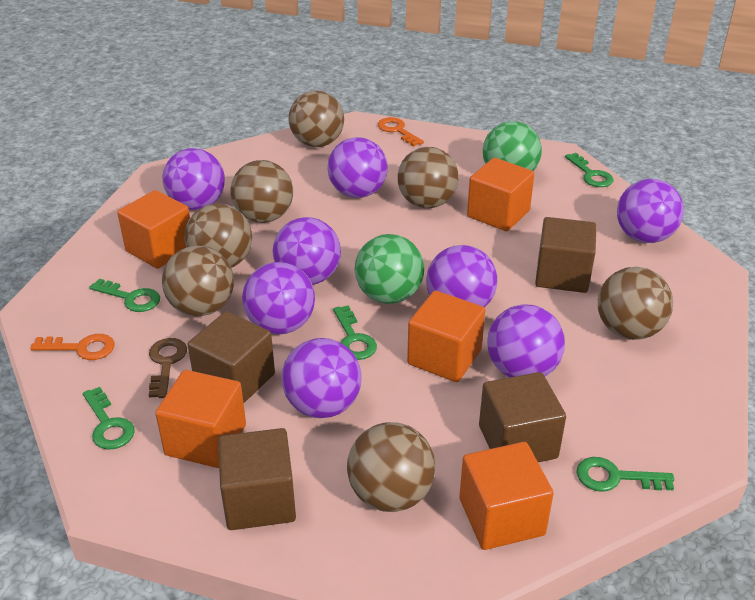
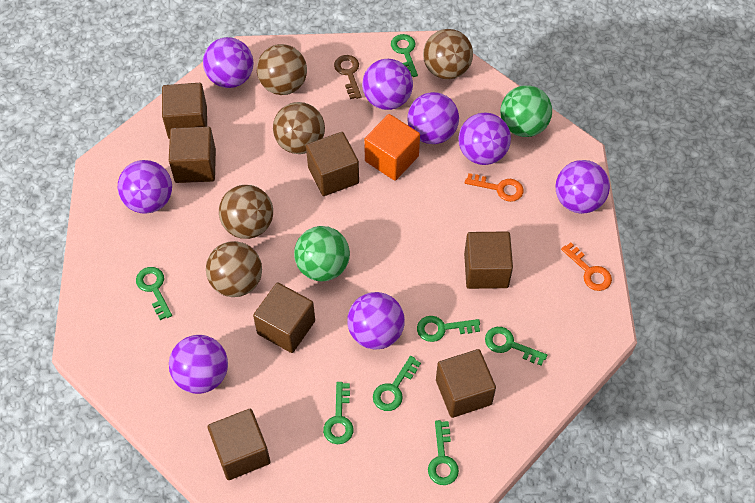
brown ball: [162,246,234,317] [185,204,252,268] [230,160,293,223] [289,91,344,147] [347,422,435,512] [398,147,458,208] [598,267,673,340] = 7 -> [206,241,262,297] [219,185,273,239] [257,44,307,95] [273,102,325,154] [423,29,473,80] = 5
brown cube: [188,311,275,403] [218,428,296,530] [479,372,566,462] [535,217,597,293] = 4 -> [162,83,207,139] [169,127,216,183] [207,409,270,480] [253,283,315,353] [306,132,359,196] [436,349,496,418] [464,231,513,289] = 7
green key: [83,387,135,450] [89,279,160,312] [333,305,377,360] [565,153,613,187] [577,457,674,492] = 5 -> [136,267,172,320] [323,382,353,444] [373,356,421,411] [391,34,418,77] [417,316,480,342] [428,420,459,485] [485,327,547,366] = 7
orange cube: [117,190,190,269] [155,370,246,468] [407,291,485,382] [459,442,554,550] [467,158,535,231] = 5 -> [364,114,420,181] = 1

